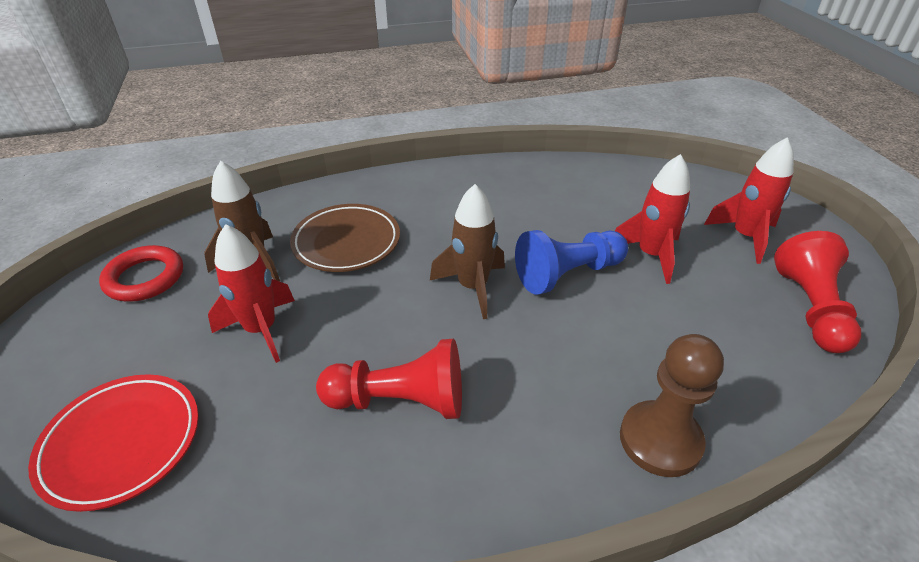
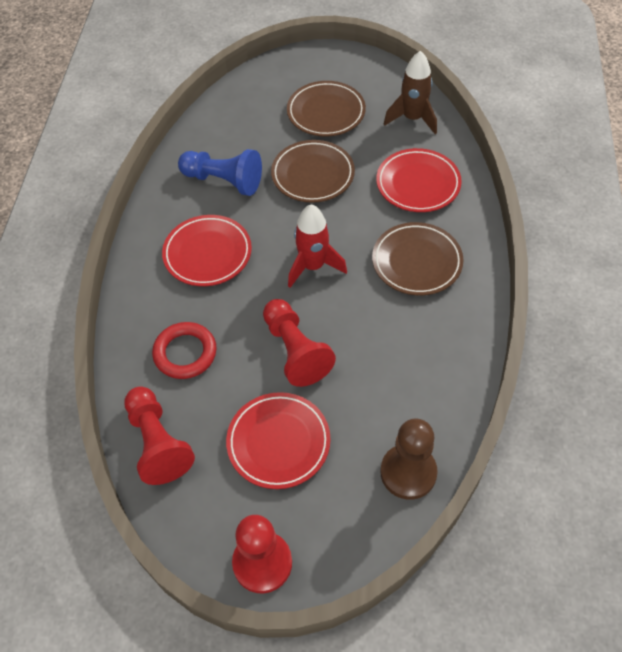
brown plate: [290,204,400,272] = 1 -> [271,140,355,203] [287,81,366,137] [372,222,463,295] = 3
brown rocket: [204,161,280,281] [430,184,505,319] = 2 -> [384,51,437,134] = 1
red pawn: [316,339,462,419] [774,231,861,353] = 2 -> [124,387,195,485] [232,515,292,593] [263,299,336,387] = 3
red plate: [28,374,199,512] = 1 -> [162,215,252,286] [226,392,331,489] [376,148,462,212] = 3
red rocket: [208,224,295,363] [615,154,690,284] [704,137,794,264] = 3 -> [288,205,347,288] = 1

